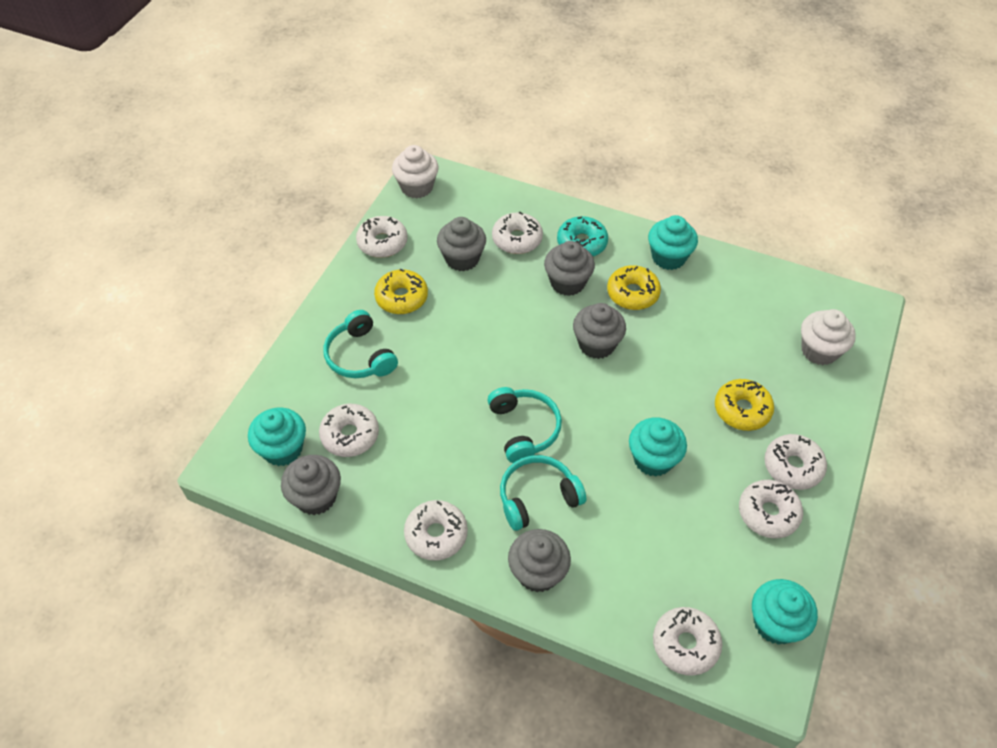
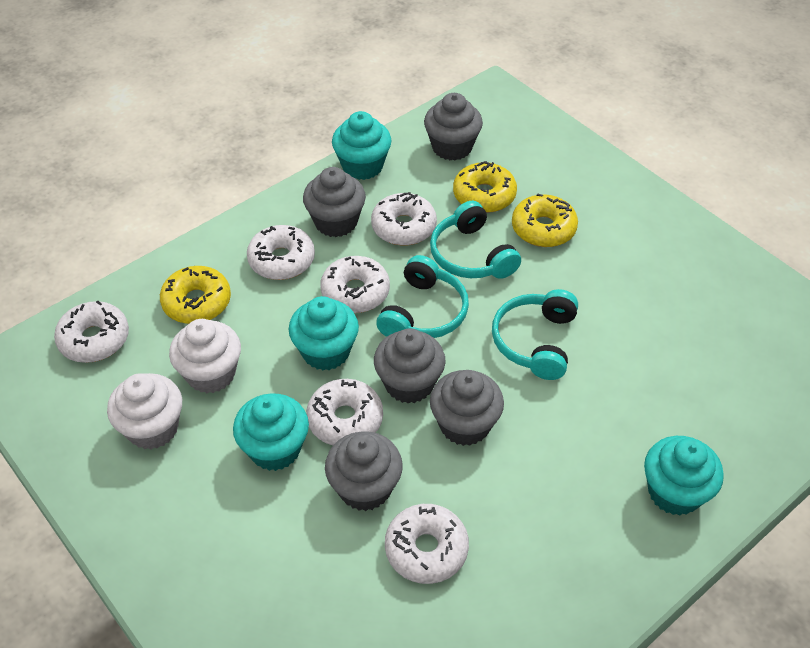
turquoise donut: [557,216,608,256] = 1 -> none = 0
white donut: [319,404,379,457] [356,216,408,258] [404,500,468,561] [492,212,543,254] [653,607,722,676] [739,480,803,539] [764,434,827,490] = 7 -> [54,301,129,363] [247,225,315,280] [306,379,383,445] [320,256,390,313] [371,192,437,246] [385,504,469,584] = 6

